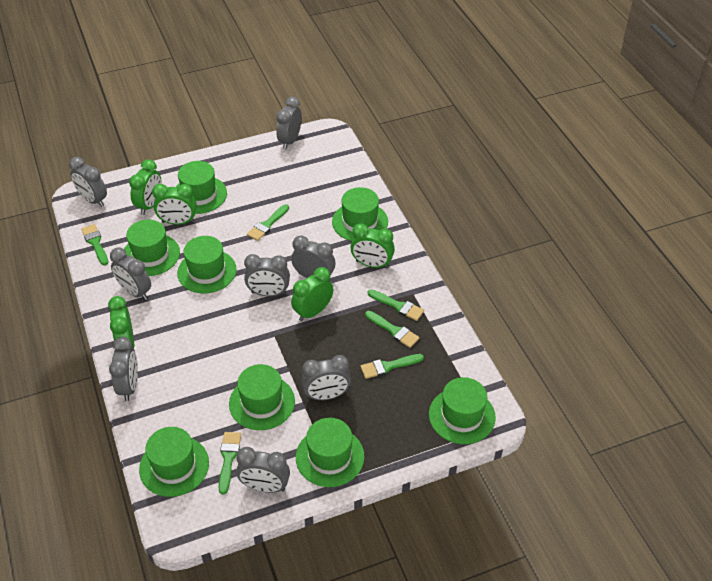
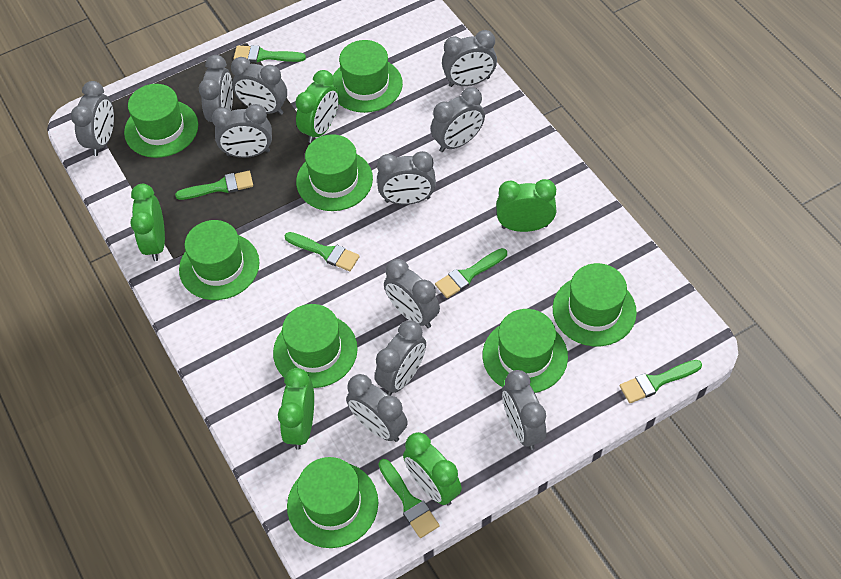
grey clock: [69,157,107,207] [109,337,138,401] [110,248,151,300] [236,447,290,493] [244,254,290,296] [276,97,302,149] [291,235,335,281] [301,355,351,400] = 8 -> [71,81,114,156] [199,55,233,122] [212,104,272,158] [231,57,287,115] [346,374,408,442] [375,320,426,396] [377,151,436,205] [384,259,440,328] [431,87,485,152] [442,30,497,87] [502,370,546,450] = 11

